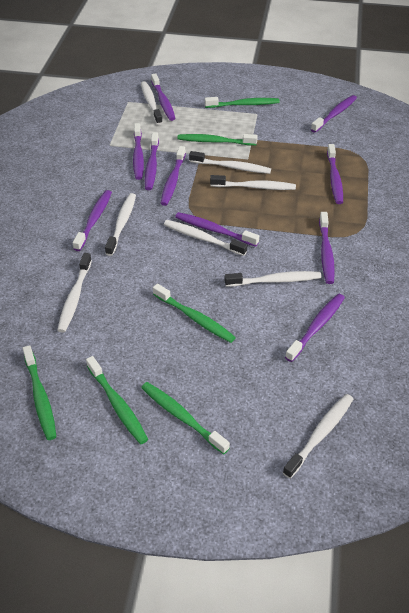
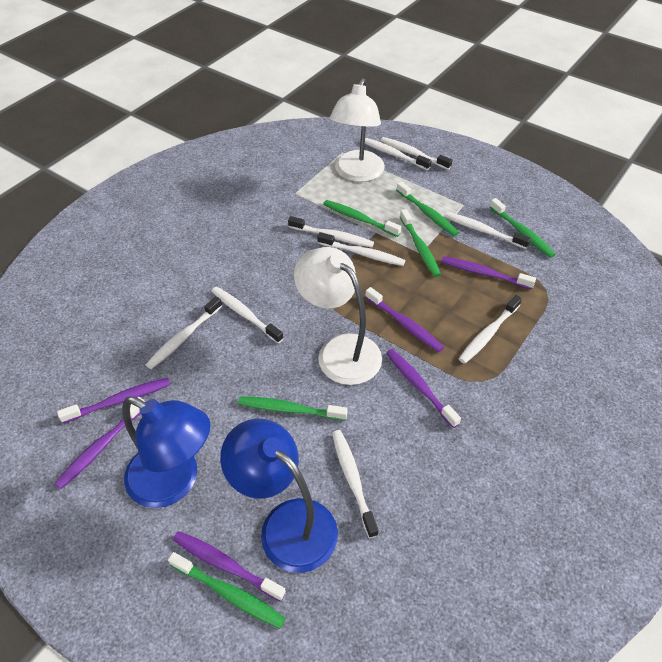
blue lamp: none = 0 -> [122,397,211,508] [220,419,338,573] = 2
purple toothbrush: [73,190,112,251] [133,123,144,180] [145,132,159,190] [151,73,175,121] [160,146,186,206] [175,212,259,247] [285,294,345,362] [311,95,357,133] [319,212,335,284] [327,144,343,204] = 10 -> [54,397,145,489] [57,378,170,423] [173,531,286,602] [365,287,444,352] [386,349,461,428] [441,256,536,289] = 6
white lamp: none = 0 -> [294,247,382,385] [330,78,385,182] = 2
white toothbrush: [57,253,92,333] [105,193,136,256] [141,81,163,125] [164,220,247,256] [189,151,271,174] [210,175,296,190] [225,271,321,287] [283,394,353,479] = 8 -> [146,296,222,369] [212,286,284,343] [288,216,374,248] [317,232,405,266] [332,430,379,538] [365,138,431,170] [381,137,452,170] [445,212,531,249] [458,295,522,364] = 9

